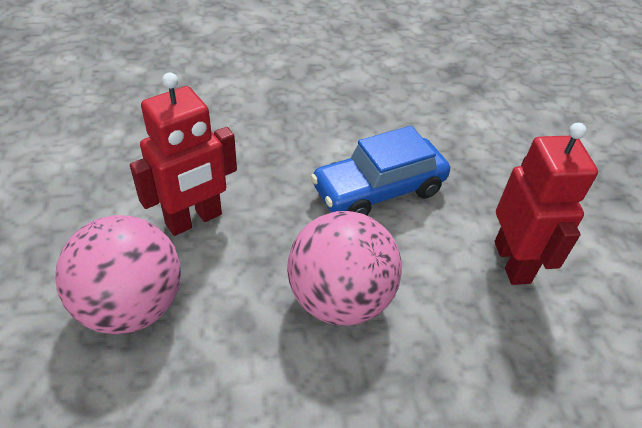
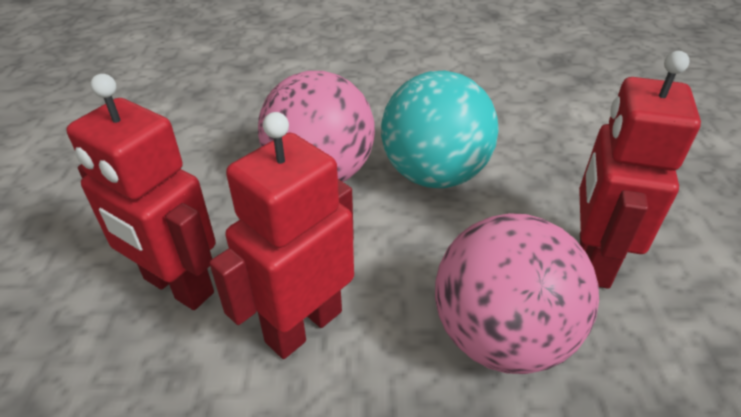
blue car: [311,126,450,215] = 1 -> none = 0
red robot: [130,72,237,236] [495,123,598,285] = 2 -> [66,74,216,310] [209,112,354,359] [579,51,701,289] = 3
turquoise ball: none = 0 -> [381,71,499,188] = 1

